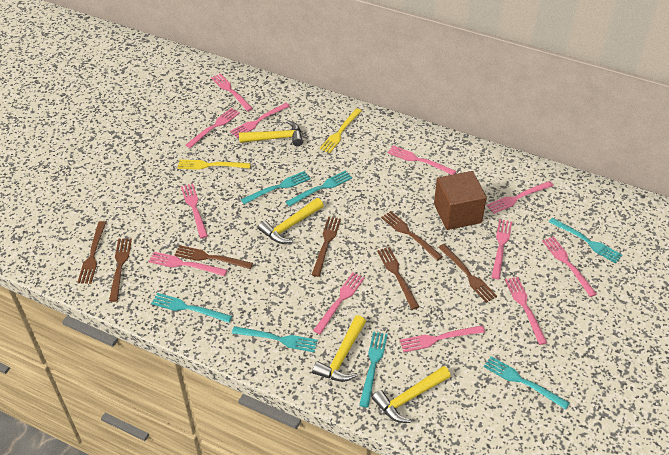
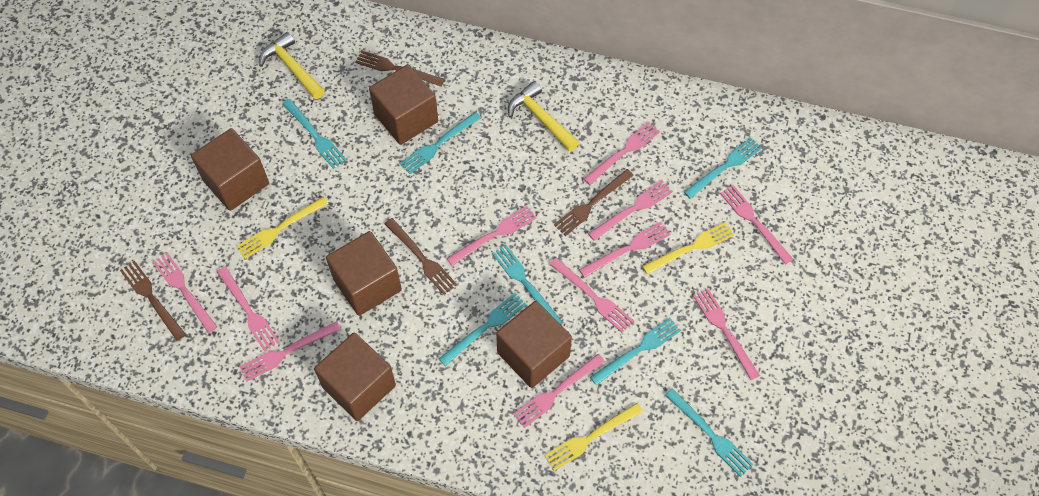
brown cube: [434,171,487,230] = 1 -> [191,128,269,211] [314,332,396,421] [326,231,402,316] [369,64,438,145] [496,301,572,388] = 5
brown fork: [77,221,106,284] [109,238,132,302] [174,245,253,269] [312,217,341,277] [377,247,419,310] [381,211,443,261] [438,244,497,303] = 7 -> [120,261,186,341] [355,51,445,87] [385,218,457,295] [554,169,634,236] = 4
pink fork: [148,252,227,276] [181,183,208,238] [186,108,240,148] [211,73,253,111] [230,103,290,138] [313,272,365,334] [388,145,457,175] [400,325,485,352] [486,181,553,214] [491,219,512,279] [505,277,547,345] [542,236,597,297] = 12 -> [153,253,217,333] [217,267,280,352] [239,321,341,382] [446,206,537,266] [513,354,605,428] [549,258,634,333] [579,222,671,278] [584,122,660,185] [588,180,673,241] [693,288,760,380] [720,185,793,265] = 11
yellow fork: [178,160,251,170] [320,108,362,153] = 2 -> [236,196,329,259] [544,403,643,471] [642,222,735,275] = 3
yellow hammer: [239,120,303,146] [258,198,324,244] [312,315,366,382] [372,366,451,423] = 4 -> [259,32,325,99] [508,81,579,152] = 2

